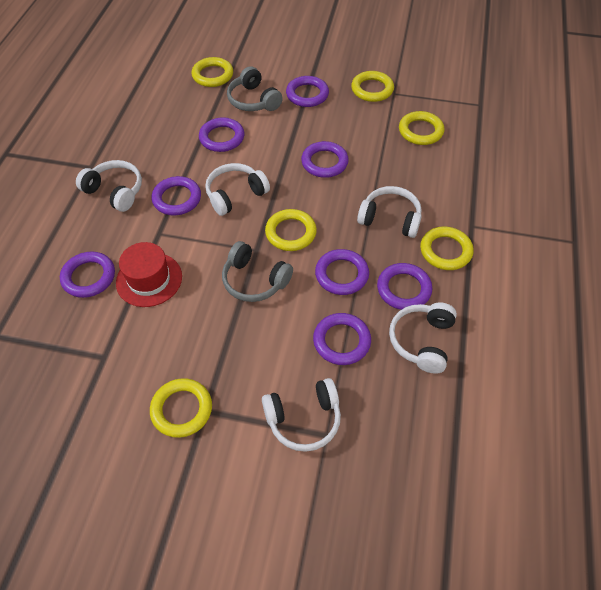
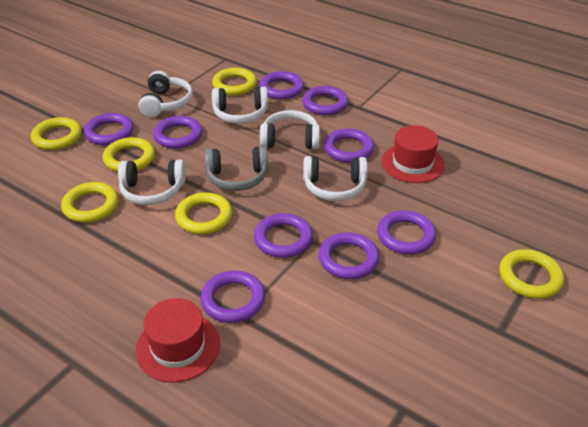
grey headphones: [222,241,293,302] [227,66,283,111] = 2 -> [205,146,268,191] = 1
purple ring: [60,252,115,298] [152,176,201,215] [199,117,244,152] [286,76,329,107] [301,141,349,178] [313,313,371,365] [315,249,369,295] [377,263,432,310] = 8 -> [84,113,134,145] [153,116,202,149] [200,271,265,323] [254,213,313,258] [259,71,304,99] [302,86,348,115] [318,232,379,279] [324,128,374,163] [377,210,436,254] = 9
red hat: [116,242,182,307] = 1 -> [136,298,220,382] [381,125,445,183] = 2

